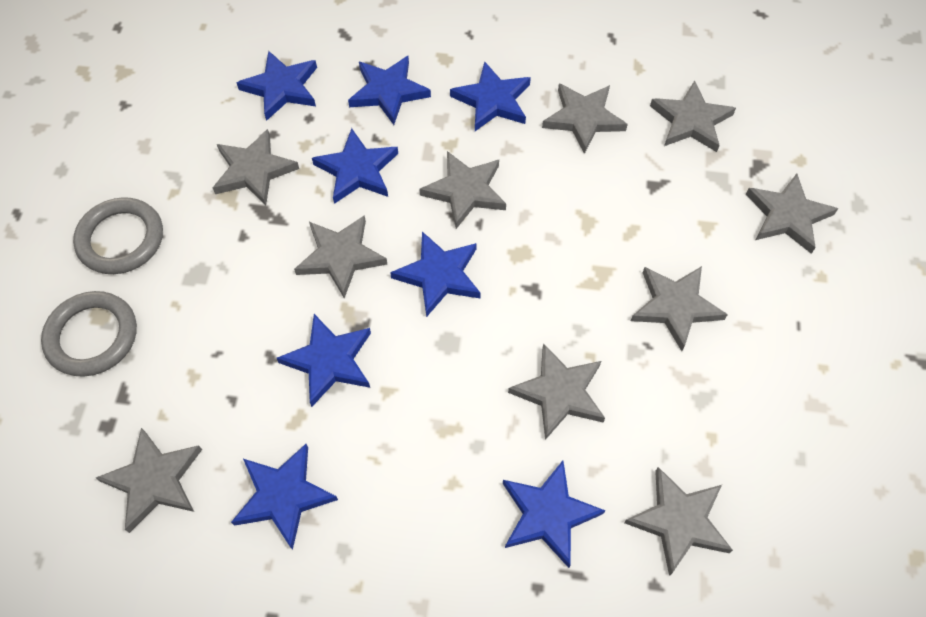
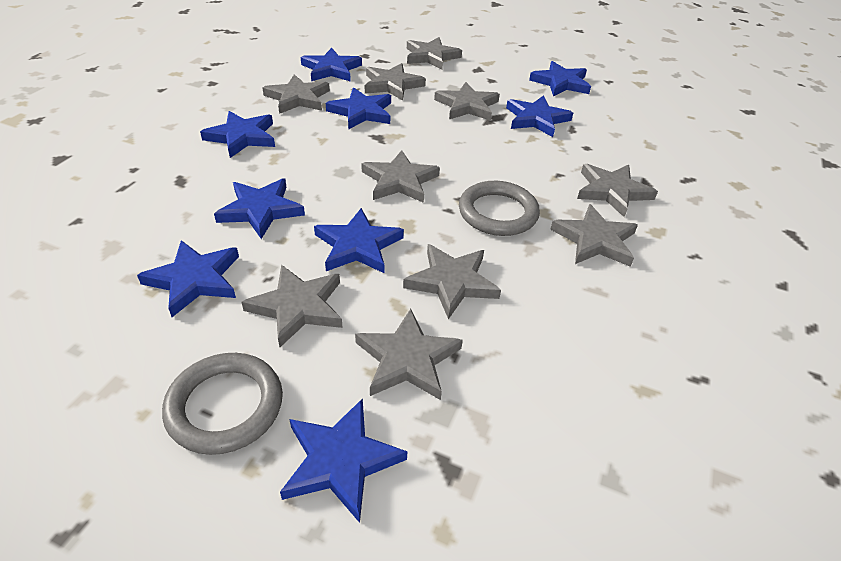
blue star: [231,444,338,550] [237,51,317,121] [277,314,371,407] [312,128,398,204] [348,56,431,125] [390,232,481,317] [450,61,531,131] [503,461,605,568] = 8 -> [137,240,239,317] [200,111,275,158] [214,178,305,239] [280,398,408,523] [301,48,362,82] [314,208,404,273] [326,87,391,130] [506,95,573,137] [529,61,591,96] = 9

